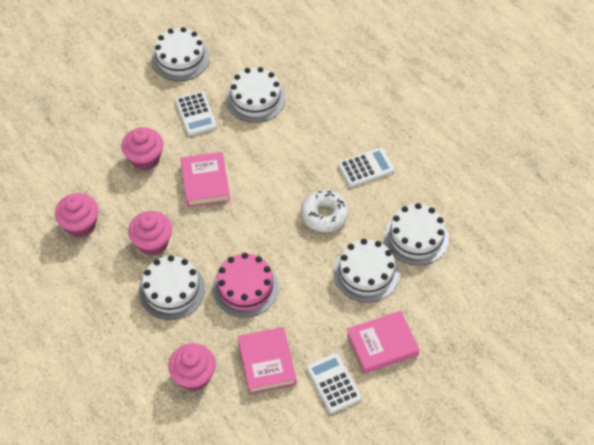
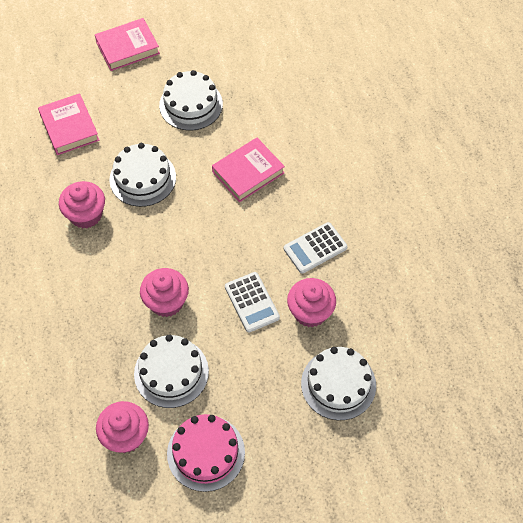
white cake: [138,255,205,320] [152,27,210,81] [226,67,286,123] [333,239,399,302] [384,203,449,265] = 5 -> [109,143,176,207] [134,334,209,408] [159,70,223,130] [301,347,376,420] = 4
white calculator: [175,91,217,136] [306,353,361,414] [338,148,395,187] = 3 -> [225,272,280,332] [284,222,348,274] = 2
white donut: [301,190,349,232] = 1 -> none = 0

